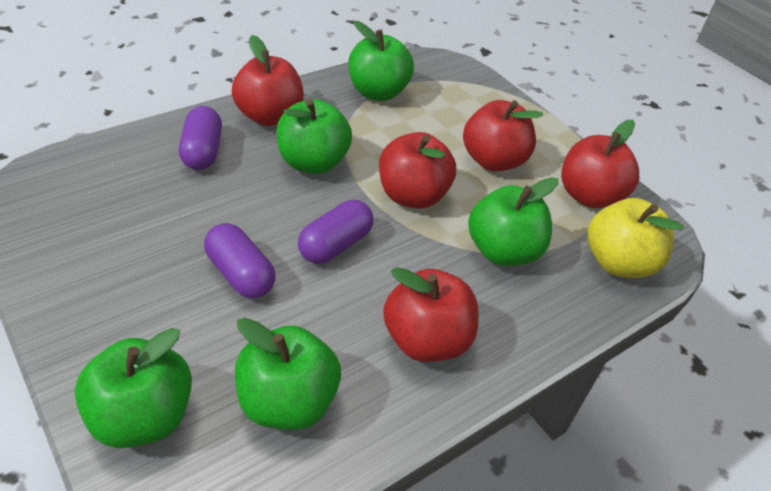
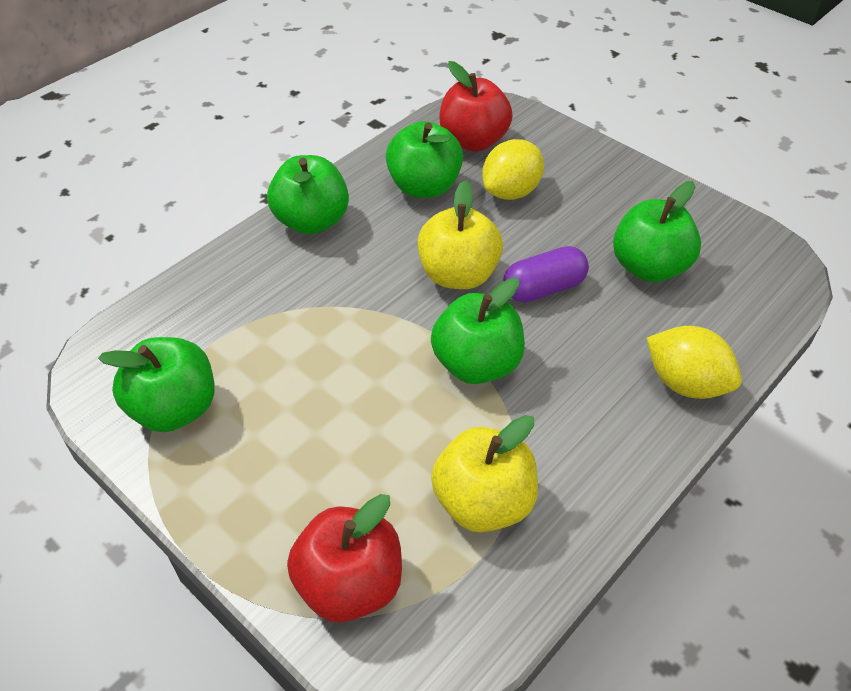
purple capsule: [179,106,222,170] [204,223,276,298] [298,200,373,264] = 3 -> [503,246,589,302] = 1
red apple: [232,35,304,126] [379,132,456,209] [383,267,478,362] [463,100,543,171] [561,120,639,208] = 5 -> [287,494,402,622] [439,61,513,152] = 2
yellow apple: [587,198,684,278] = 1 -> [418,180,503,289] [431,415,538,532] = 2
yellow lemon: none = 0 -> [482,139,544,200] [647,326,742,399] = 2

